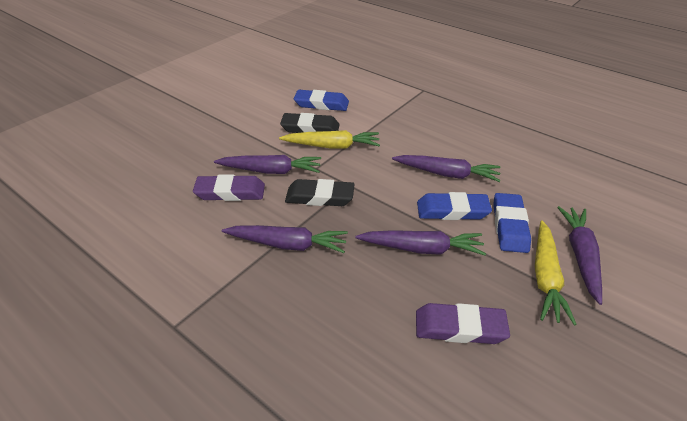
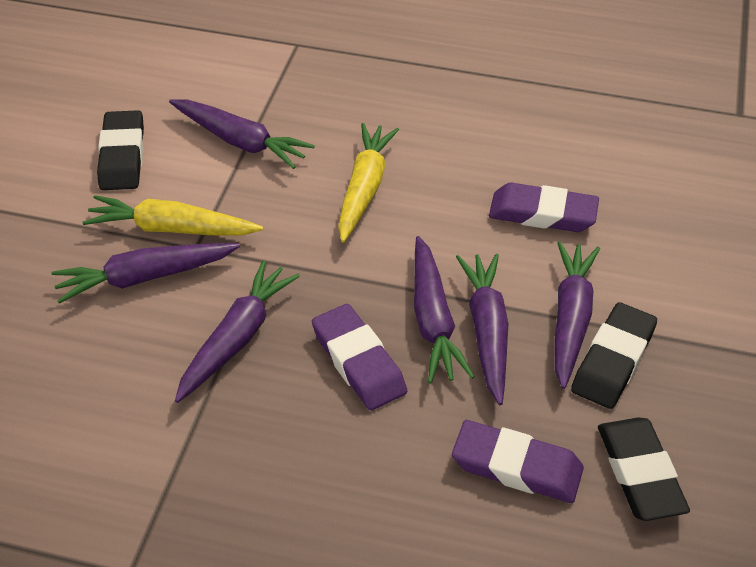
black eraser: [280,113,340,133] [285,179,355,206] = 2 -> [97,110,144,190] [571,302,657,409] [598,418,690,521] = 3
blue eraser: [294,90,349,111] [417,192,492,220] [493,193,531,253] = 3 -> none = 0
purple carrot: [214,155,321,174] [222,225,348,253] [355,230,486,255] [392,155,501,182] [557,206,602,305] = 5 -> [52,243,240,304] [169,99,315,169] [175,260,300,403] [414,236,475,383] [456,254,509,405] [554,241,600,389] = 6
purple eraser: [193,174,265,201] [416,303,510,344] = 2 -> [312,304,407,410] [452,420,584,503] [489,183,599,232] = 3

